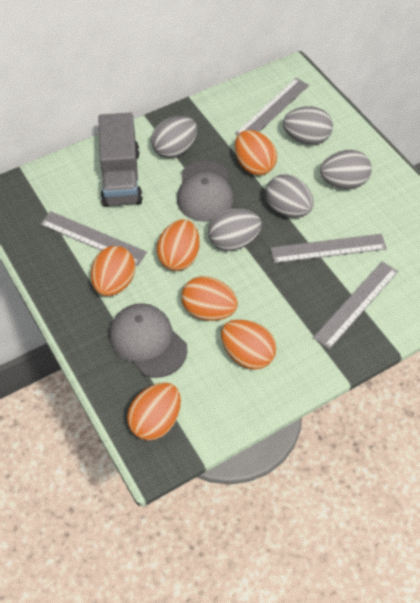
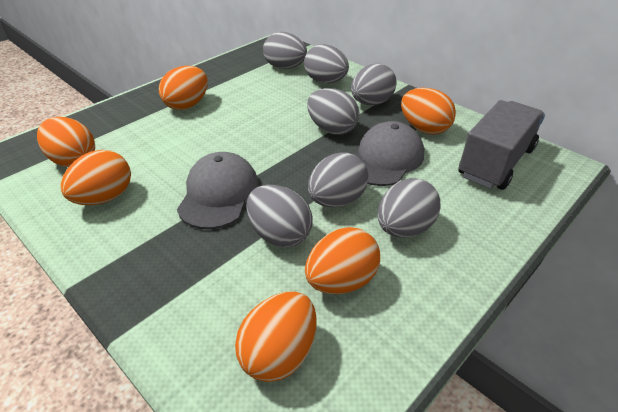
grey egg: [151,116,197,158] [208,208,262,251] [265,174,314,218] [283,106,333,145] [320,150,372,189] = 5 -> [247,185,313,248] [263,32,307,69] [304,44,349,83] [307,88,360,135] [308,152,369,207] [351,63,397,105] [378,178,440,238] = 7
grey ruler: [40,211,147,266] [235,78,309,135] [270,234,387,263] [313,261,398,349] = 4 -> none = 0

